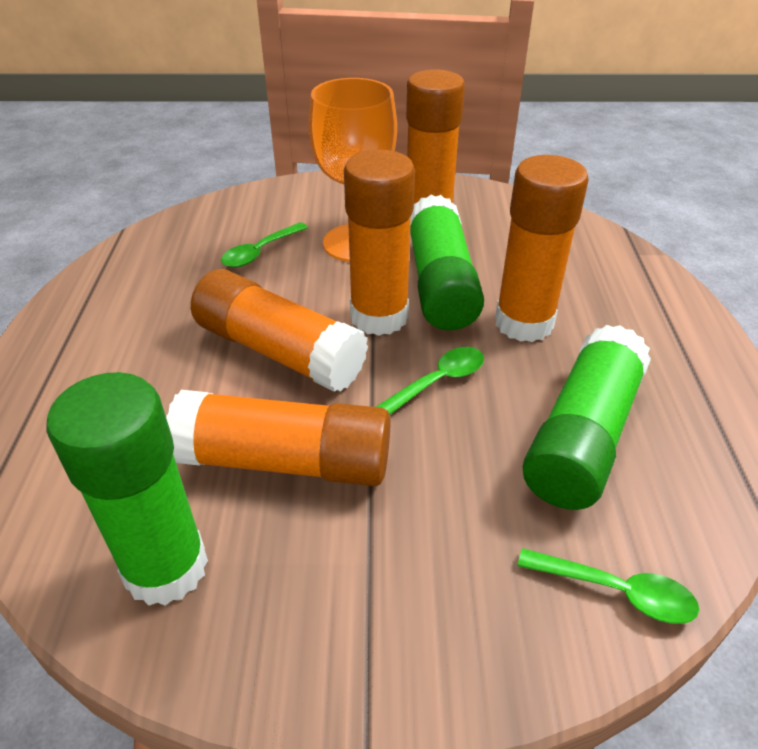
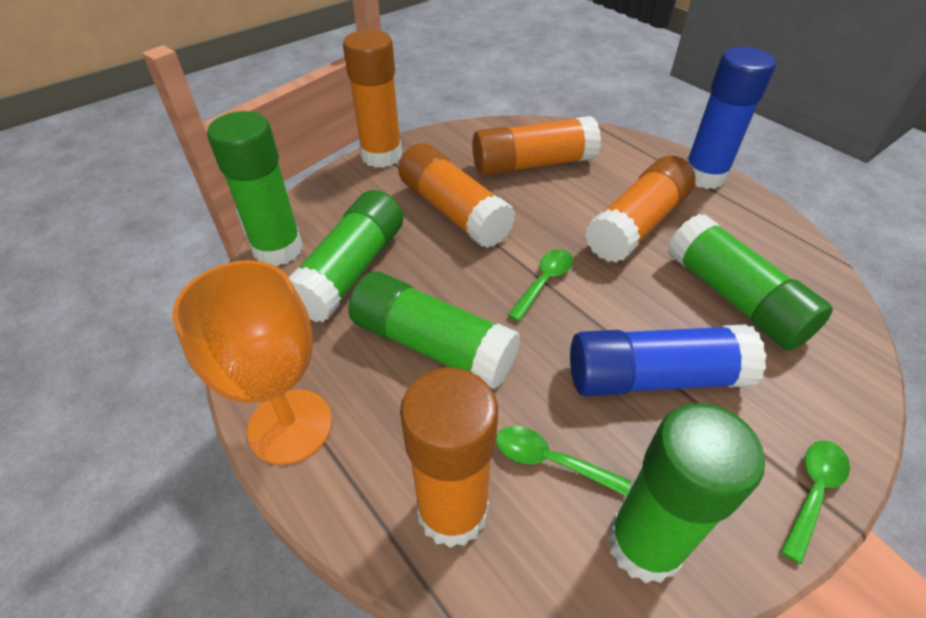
blue glue stick: none = 0 -> [570,324,767,396] [687,47,776,189] = 2
green glue stick: [47,372,208,606] [410,195,484,330] [523,325,651,510] = 3 -> [207,111,303,266] [288,190,403,322] [348,271,520,390] [607,403,765,583] [668,214,833,351] = 5

